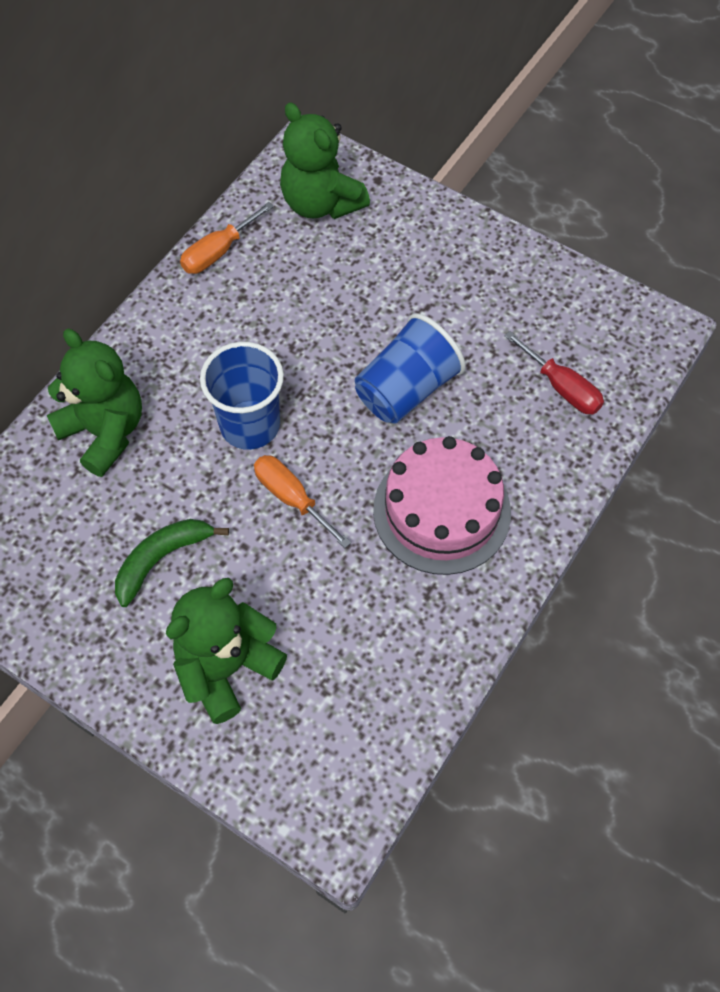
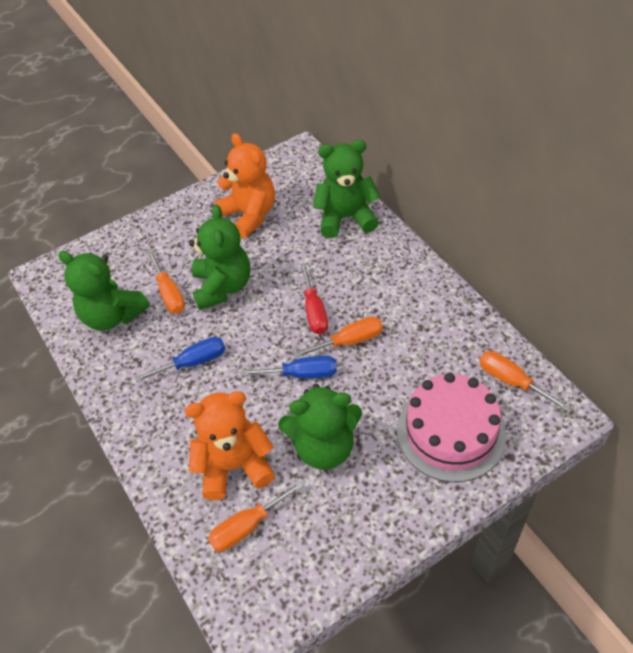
blue cup: [200,342,284,450] [355,313,466,424] = 2 -> none = 0
blue screwdriver: none = 0 -> [134,337,225,383] [241,356,337,379] = 2
green banana: [115,519,229,607] = 1 -> none = 0
green teddy bear: [47,329,142,477] [166,578,287,724] [280,102,370,219] = 3 -> [58,251,150,330] [189,204,250,310] [278,384,362,470] [313,140,381,238] = 4
orange screwdriver: [180,202,274,274] [254,455,351,548] = 2 -> [148,251,185,314] [208,481,304,552] [294,317,383,358] [479,351,571,411] = 4
orange teddy bear: none = 0 -> [185,391,275,500] [215,133,275,238] = 2

